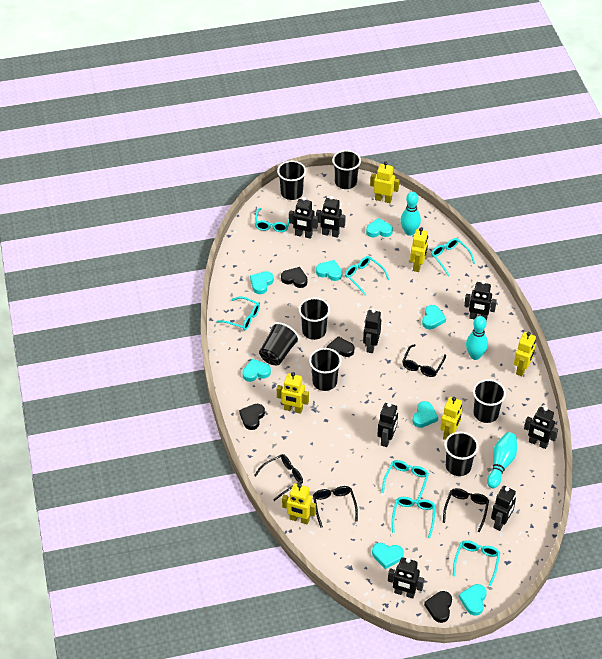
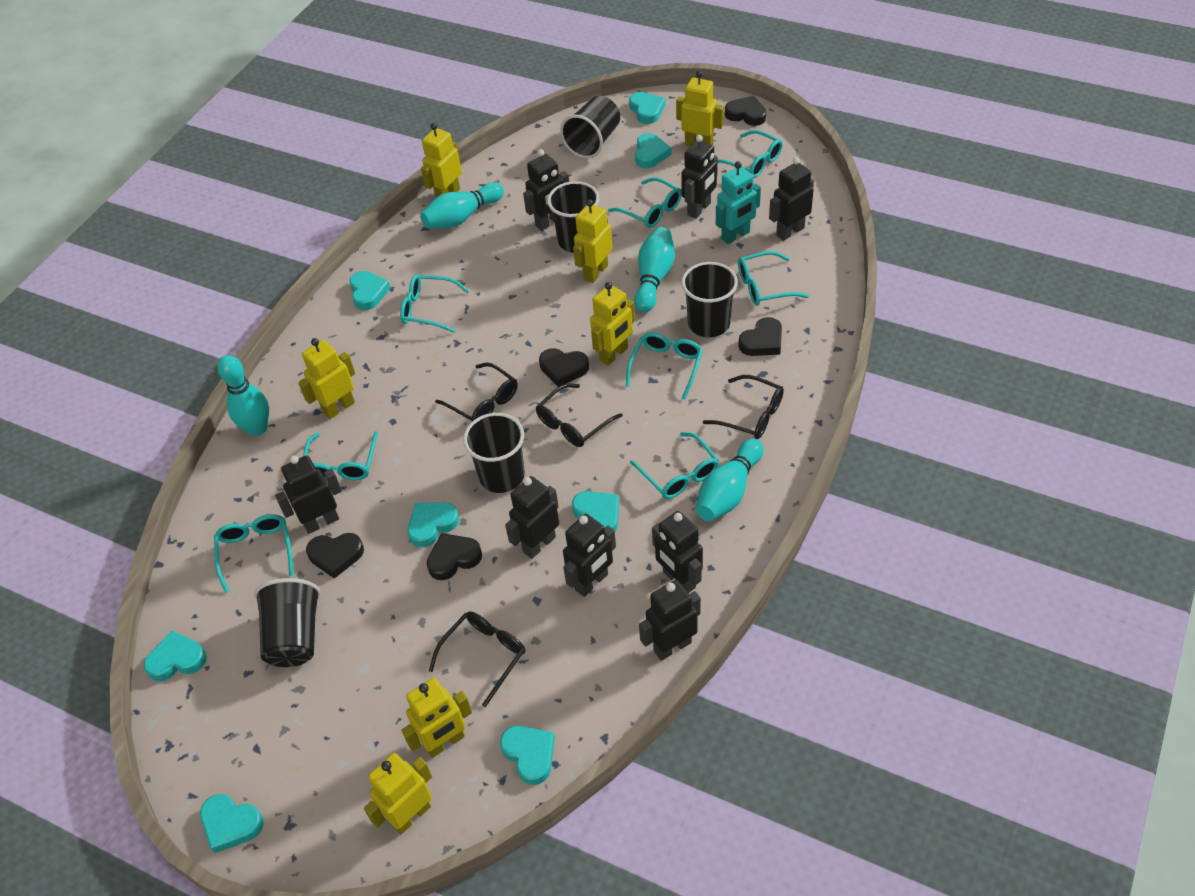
black cup: [259,322,299,365] [277,161,306,200] [299,298,330,340] [309,348,341,391] [332,150,361,189] [444,432,478,476] [473,379,506,423] = 7 -> [254,578,320,667] [463,413,525,493] [547,181,599,253] [560,96,620,158] [681,262,738,337] = 5
black heart: [239,404,265,430] [281,267,307,288] [326,336,354,357] [424,591,452,623] = 4 -> [306,533,364,579] [427,533,482,580] [539,348,589,387] [725,96,766,126] [738,317,782,356] = 5
turquoise bowling pin: [400,192,421,236] [466,316,488,360] [487,432,517,488] = 3 -> [217,355,269,436] [420,182,504,229] [634,227,675,313] [696,439,764,521] = 4
turquoise glasses: [217,297,260,330] [255,208,290,232] [345,256,390,296] [382,460,429,504] [392,497,436,538] [431,238,475,276] [453,540,500,586] = 7 -> [214,514,294,593] [303,431,378,481] [400,275,470,333] [608,177,682,228] [626,332,703,400] [630,432,719,499] [718,130,783,178] [738,251,809,306] = 8
turquoise robot: none = 0 -> [716,161,761,244] = 1
yellow robot: [277,372,309,414] [282,483,316,524] [370,161,399,203] [410,228,428,272] [440,397,463,440] [514,332,536,376] = 6 -> [298,338,355,419] [364,753,432,835] [402,678,472,758] [421,123,462,198] [573,199,612,283] [590,282,635,365] [676,71,724,146] = 7

